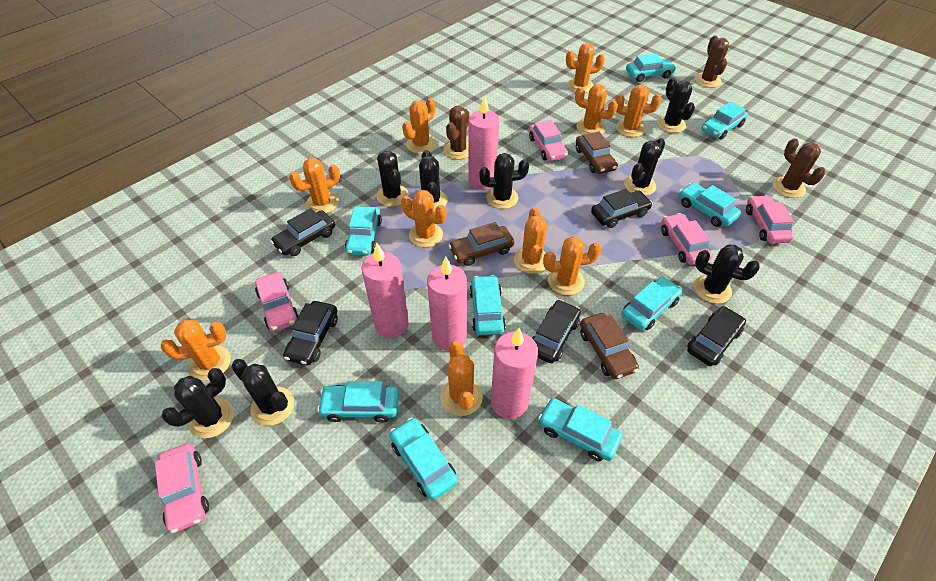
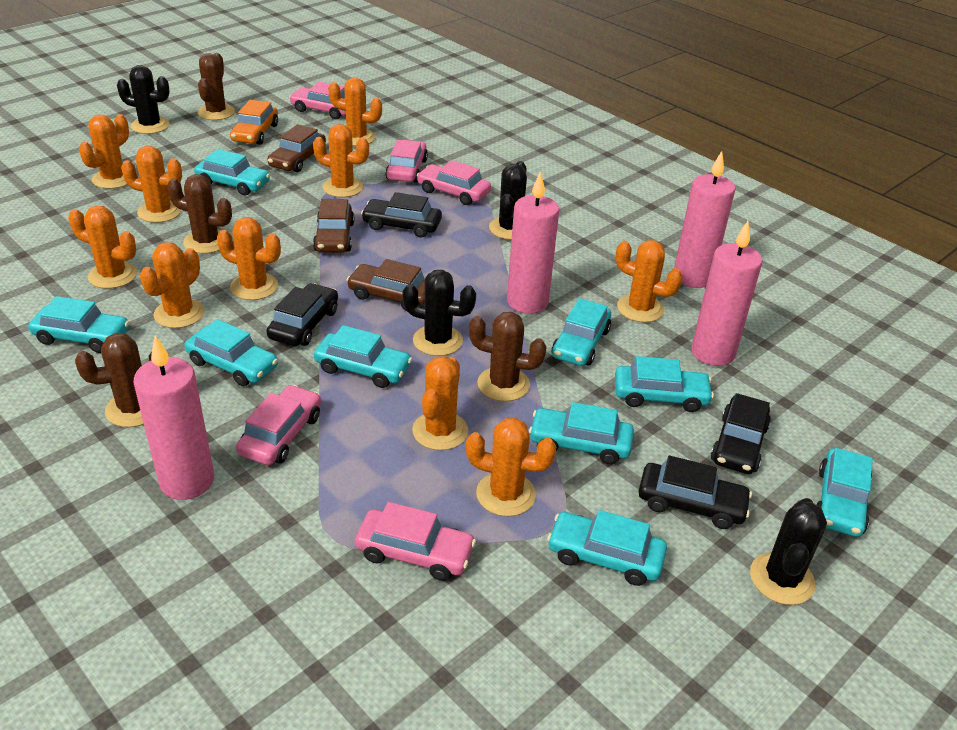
black cactus: [161,368,234,438] [231,359,294,426] [376,151,409,206] [419,150,448,211] [479,153,529,209] [624,138,665,196] [657,78,695,133] [694,244,760,304] = 8 -> [117,65,170,134] [402,270,476,356] [489,161,527,240] [750,498,827,605] = 4
black car: [270,208,335,256] [283,301,338,365] [532,300,581,363] [591,189,652,228] [687,306,746,366] = 5 -> [267,283,338,346] [361,192,442,237] [638,455,752,529] [711,393,771,474] = 4
brown cactus: [444,106,469,159] [695,35,729,88] [773,138,825,198] = 3 -> [75,333,152,427] [167,174,232,254] [198,53,235,120] [469,312,547,401] = 4
orange car: none = 0 -> [230,100,278,145] = 1

